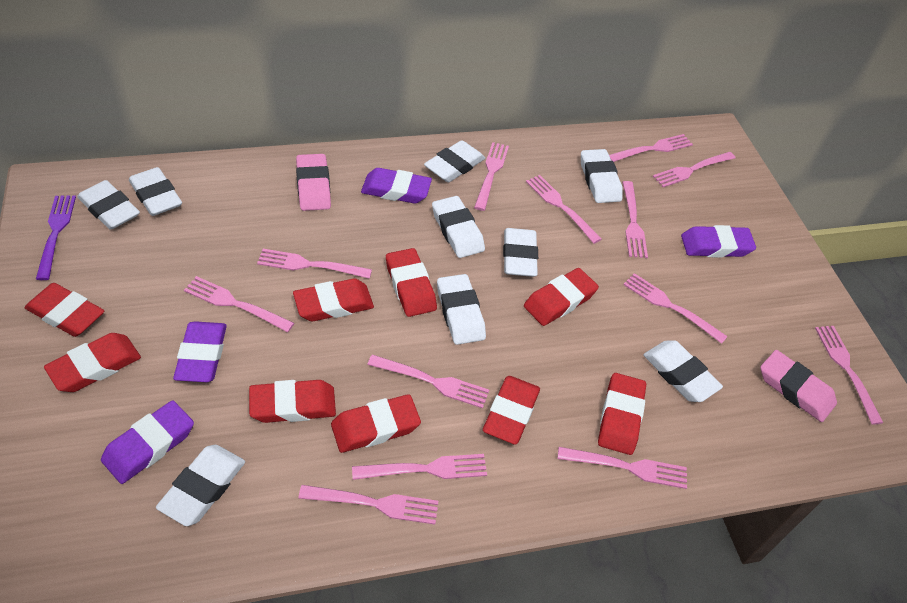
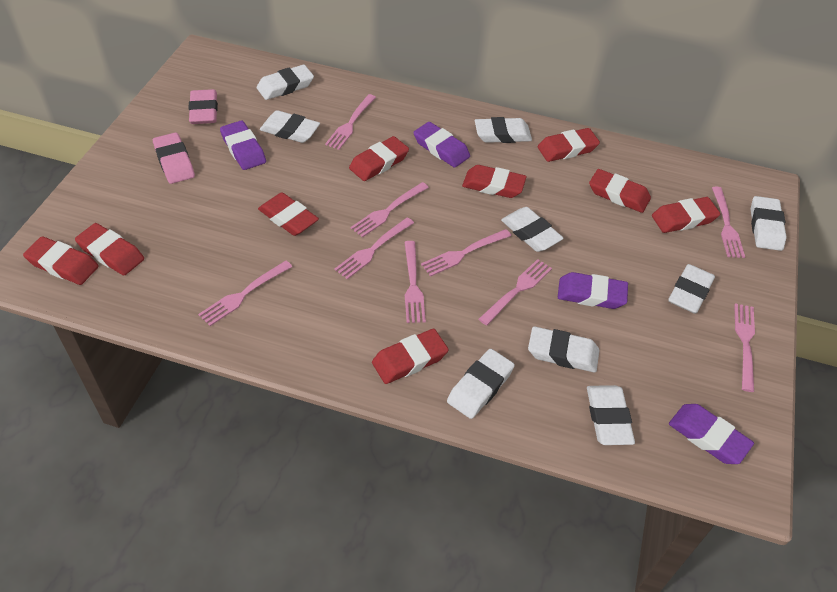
pink fork: [184,276,294,332] [257,249,372,279] [298,485,438,524] [352,454,487,480] [367,355,489,408] [474,142,509,211] [526,175,602,244] [557,447,687,489] [609,134,693,162] [622,181,648,258] [624,273,728,344] [653,152,735,187] [815,326,883,425] = 13 -> [198,261,292,326] [325,94,376,150] [334,217,414,279] [351,182,429,237] [404,241,426,323] [421,229,511,277] [479,259,552,326] [712,187,745,258] [734,303,755,392] = 9
purple fork: [36,196,76,280] = 1 -> none = 0

